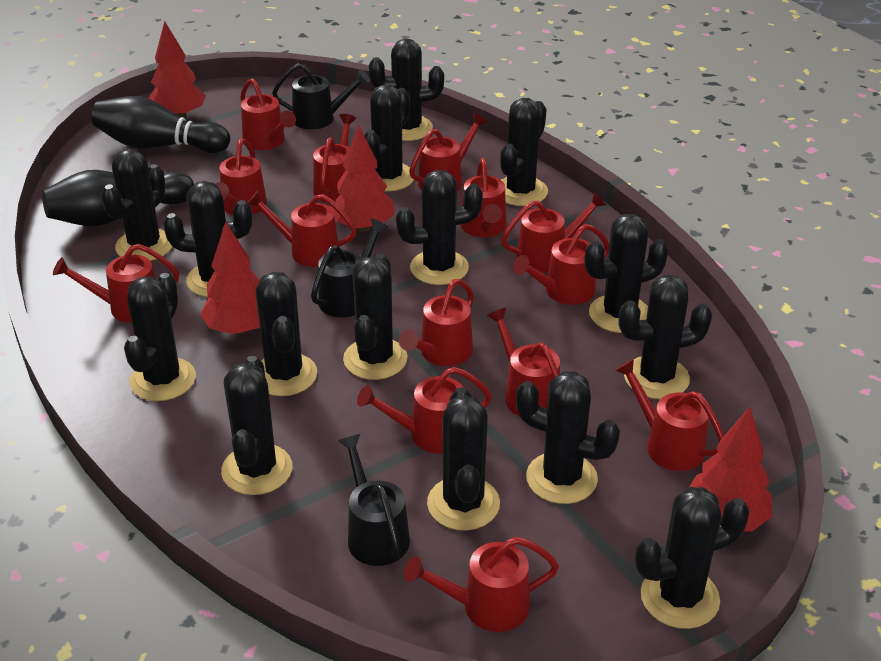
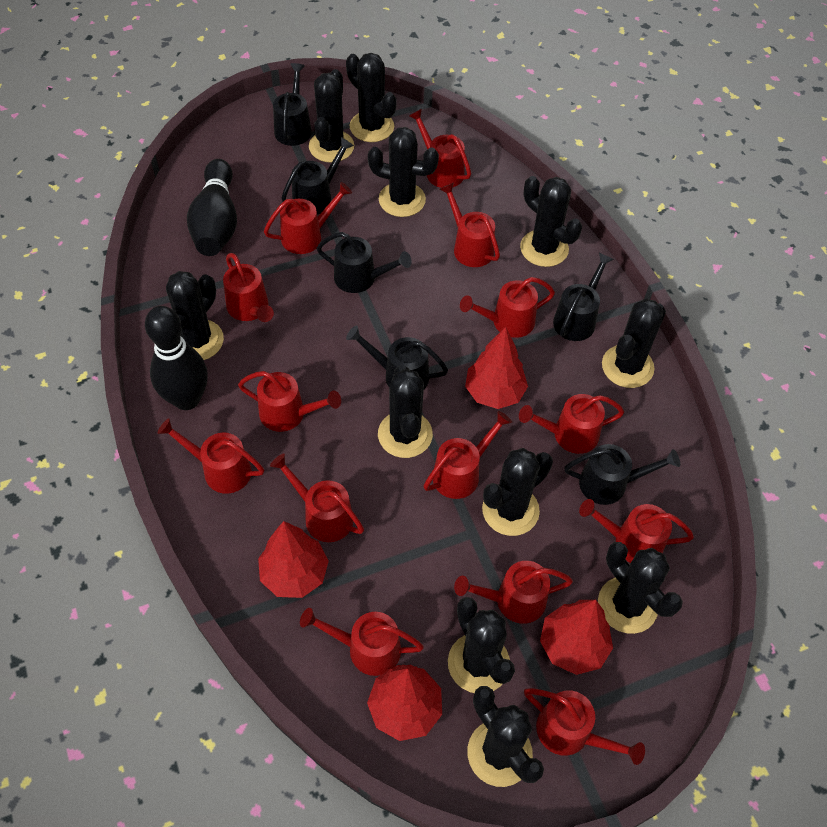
black cactus: [101,149,172,261] [124,273,196,401] [163,181,252,297] [221,356,292,495] [256,272,317,396] [343,254,407,380] [364,84,414,192] [369,38,444,141] [396,170,483,285] [427,387,500,531] [500,98,548,206] [516,371,620,504] [584,214,668,333] [619,274,712,399] [635,487,750,629] = 15 -> [166,271,224,360] [309,69,354,163] [346,53,397,142] [368,127,439,217] [378,365,433,458] [448,597,515,693] [467,686,544,787] [482,448,553,536] [520,176,582,267] [598,542,683,634] [602,299,666,388] = 11
black watering can: [272,63,370,130] [311,218,388,317] [338,434,410,566] = 3 -> [273,63,312,146] [281,137,354,215] [317,232,412,293] [346,326,448,389] [553,253,614,341] [564,444,680,505] = 6

